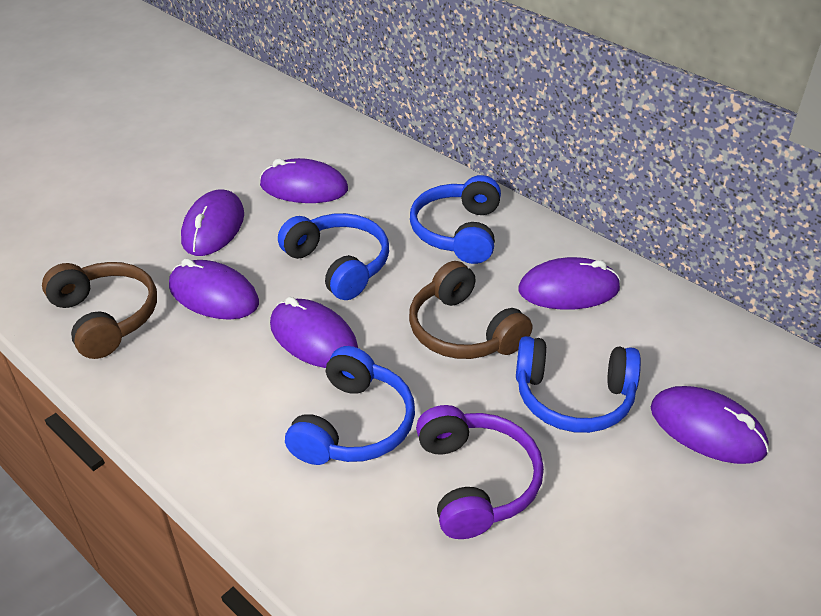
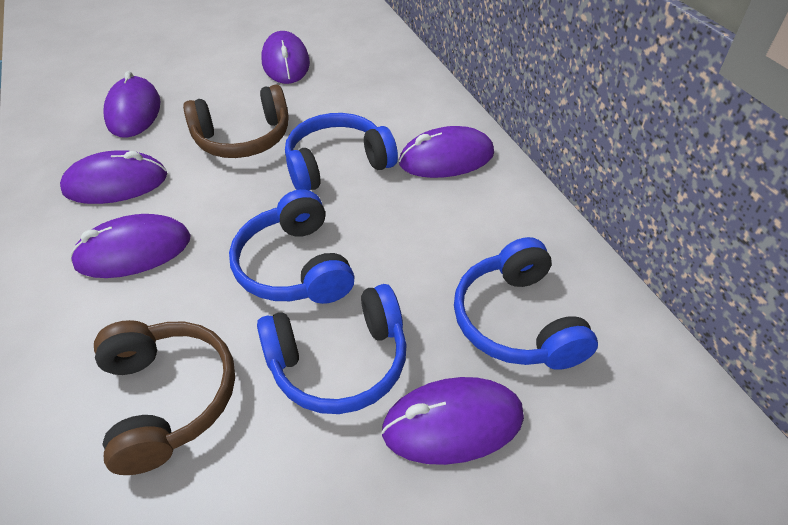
purple headphones: [416,405,544,539] = 1 -> none = 0

